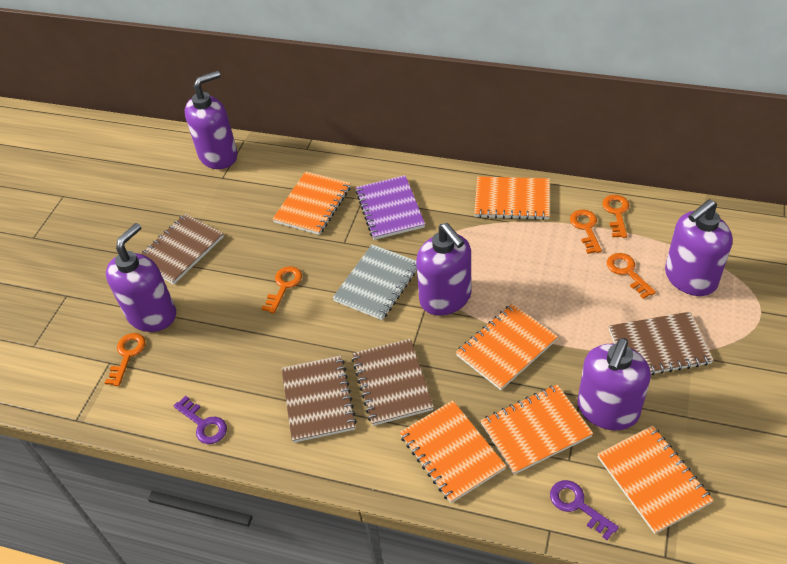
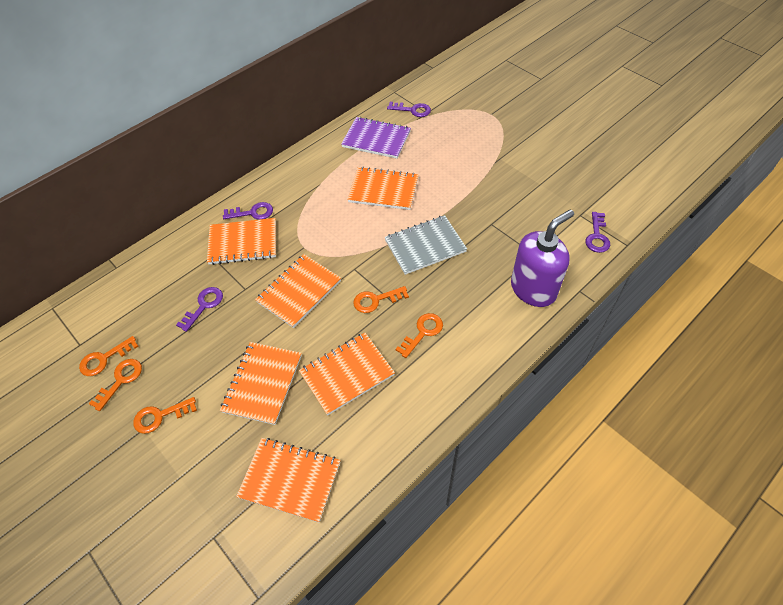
brown notebook: [141,214,224,285] [281,356,357,443] [352,339,434,426] [609,312,714,375] = 4 -> none = 0
purple key: [174,396,227,444] [550,480,619,540] = 2 -> [176,287,223,332] [223,202,273,220] [387,102,431,117] [585,212,610,253] = 4
purple soap dispenser: [106,223,176,332] [185,71,238,169] [416,223,471,316] [577,338,651,430] [665,199,732,296] = 5 -> [511,209,574,307] = 1

